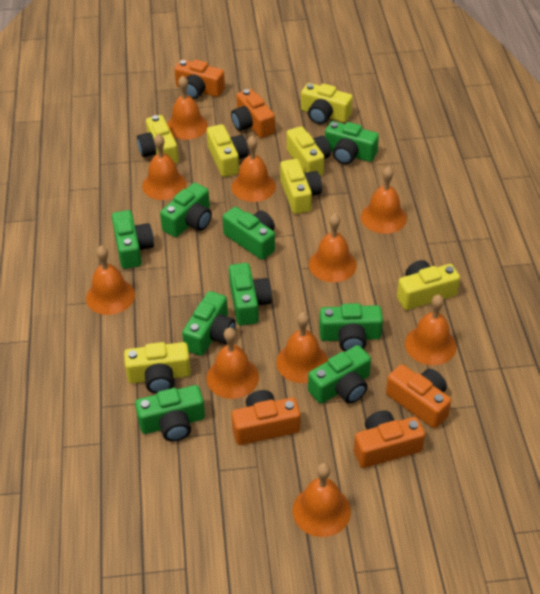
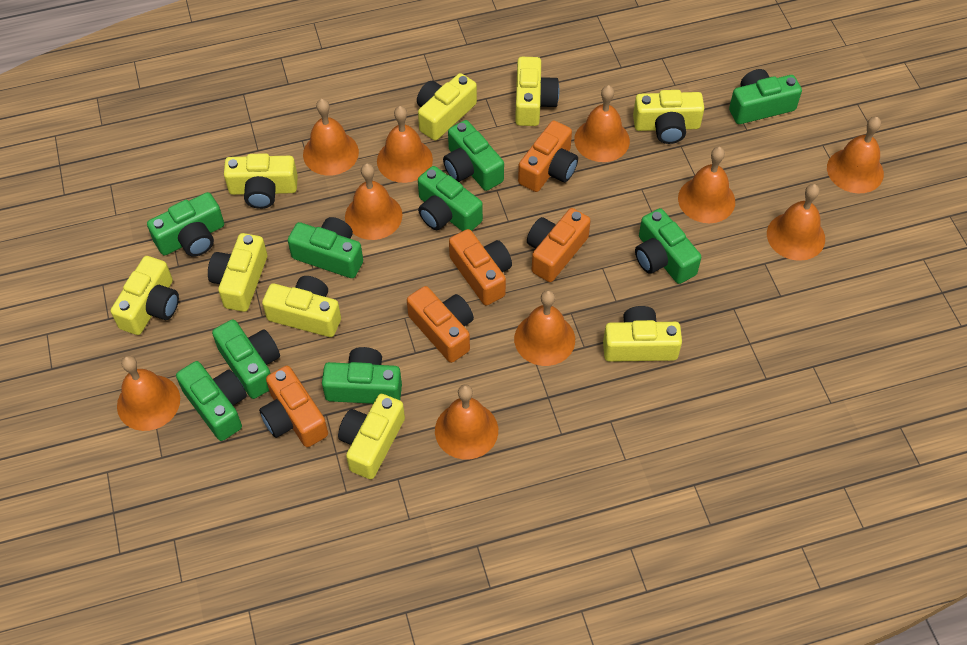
yellow camera: [124,342,191,394] [137,115,179,164] [207,124,248,177] [280,159,322,214] [286,126,331,176] [301,83,353,124] [397,260,460,310] = 7 -> [111,256,179,335] [208,233,267,312] [224,153,298,209] [262,276,341,337] [338,394,405,479] [417,73,477,141] [515,57,559,126] [603,306,682,362] [633,90,704,144] = 9

